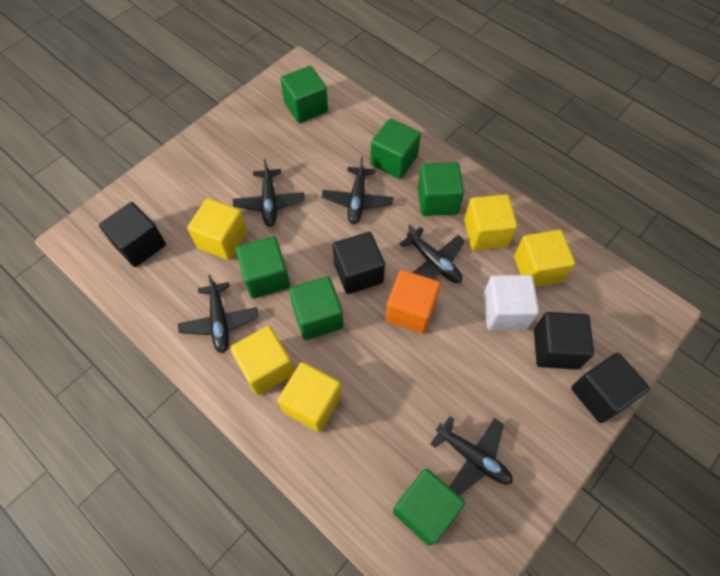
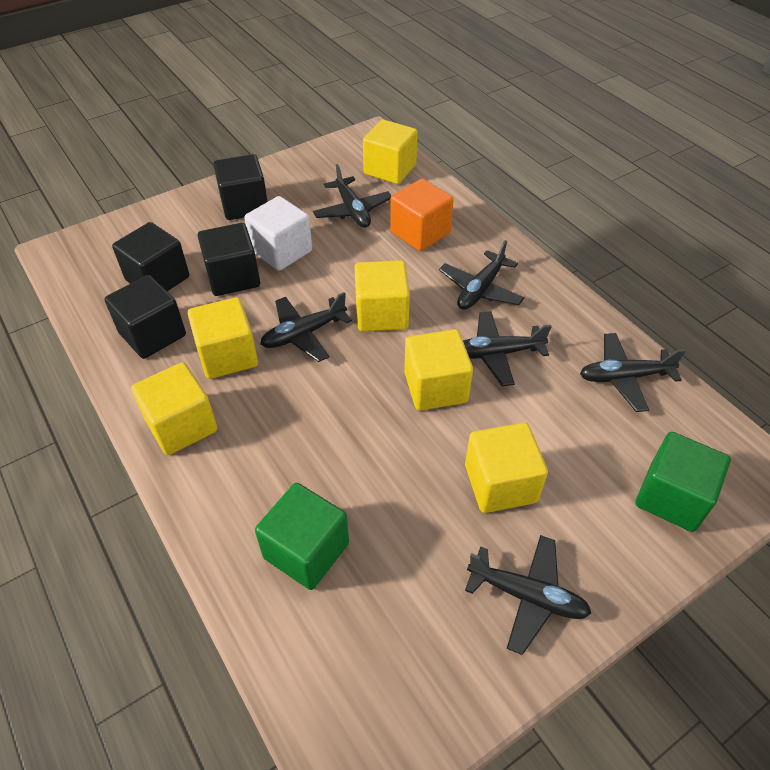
black plane: [178,275,258,354] [233,159,305,227] [322,156,393,224] [399,224,465,283] [431,416,513,495] = 5 -> [260,292,352,362] [313,164,391,228] [439,240,525,310] [463,311,552,386] [465,535,591,655] [580,333,686,412] = 6
green cube: [236,236,290,298] [280,66,328,123] [289,276,344,340] [370,118,421,179] [393,469,465,546] [418,162,464,216] = 6 -> [255,483,349,590] [635,432,731,532] = 2
yellow cube: [187,198,248,260] [230,326,294,395] [278,362,342,432] [464,194,518,251] [514,230,575,287] = 5 -> [131,362,217,455] [188,297,258,379] [355,260,410,332] [363,119,418,184] [404,329,473,411] [465,423,548,513] = 6

